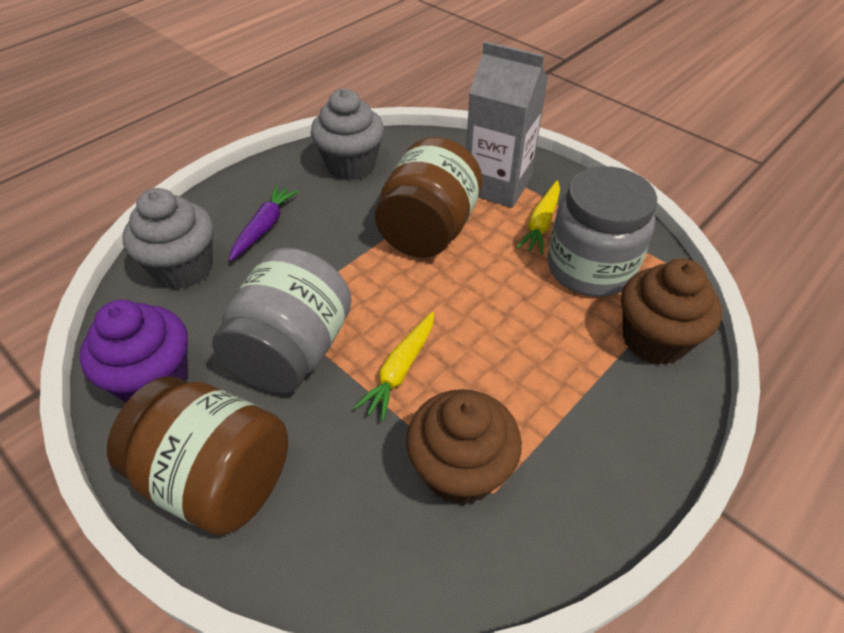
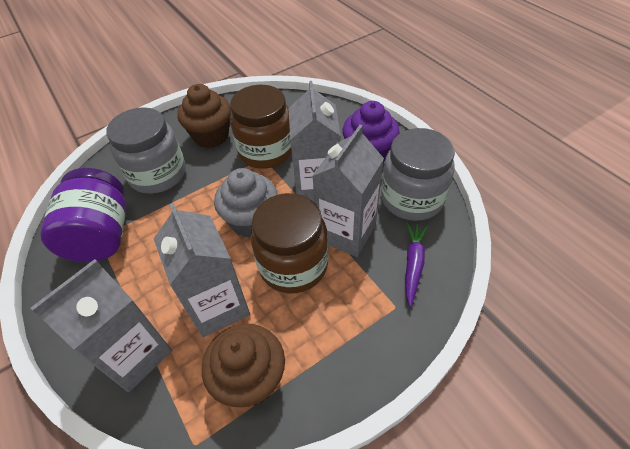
grey carton: [466,41,548,208] = 1 -> [31,259,172,392] [154,203,250,337] [288,81,341,202] [313,125,384,257] = 4
grey cupcake: [122,188,214,289] [311,88,384,181] = 2 -> [214,168,278,238] = 1
purple jar: none = 0 -> [40,168,126,262] = 1
yellow carrot: [353,312,434,421] [516,180,560,255] = 2 -> none = 0

